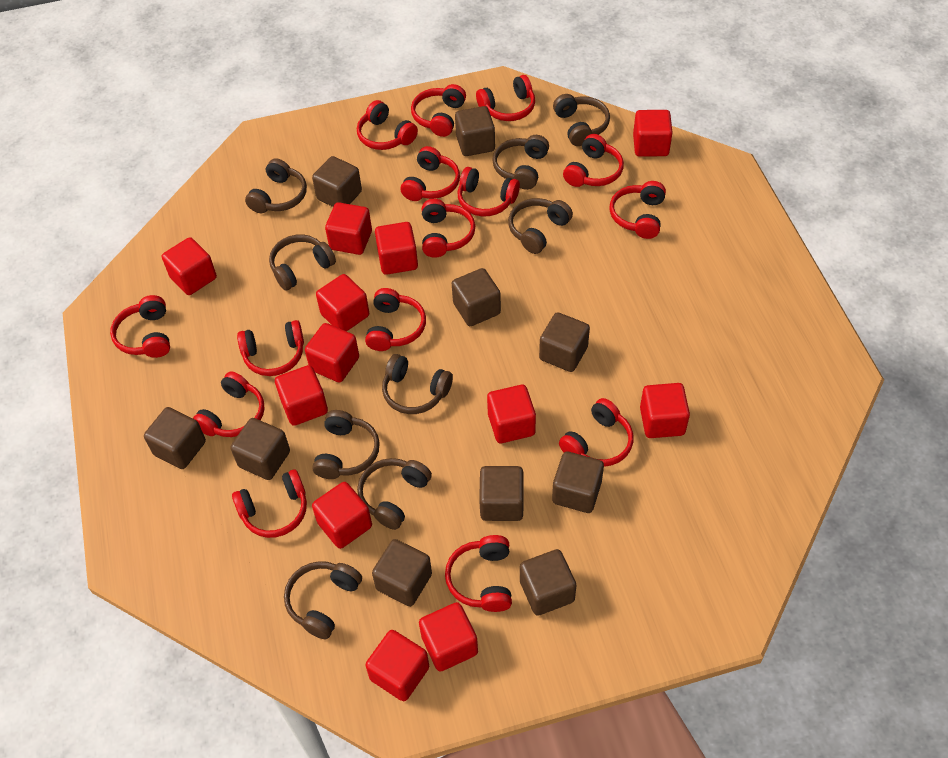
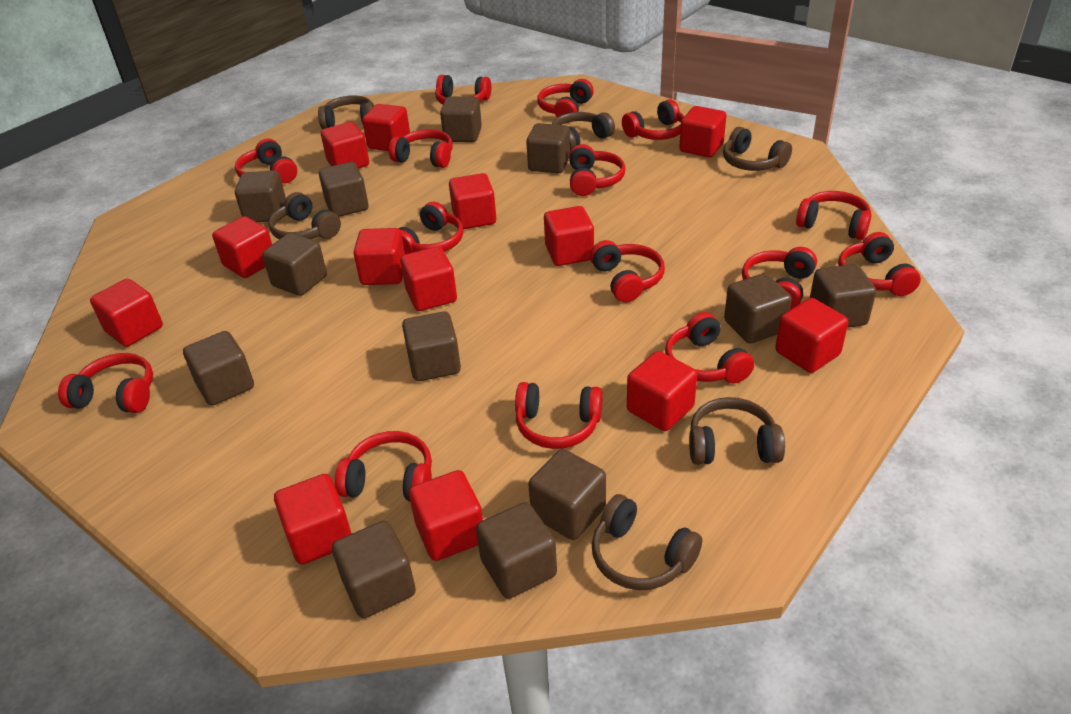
brown cube: [144,407,206,469] [231,418,290,480] [312,156,362,207] [372,539,432,607] [452,268,501,326] [455,106,495,156] [479,466,524,521] [520,549,576,616] [539,312,590,372] [552,451,604,513] = 10 -> [183,331,254,406] [235,171,286,222] [262,233,327,296] [319,162,369,217] [332,520,416,618] [402,311,461,381] [440,97,482,142] [476,502,557,599] [526,123,570,173] [528,449,606,540] [724,273,792,344] [810,264,876,328] = 12
brown headphones: [245,158,307,213] [269,234,336,291] [284,561,362,639] [312,410,380,479] [357,458,432,530] [382,354,453,414] [492,135,549,190] [508,198,573,254] [553,94,610,146] = 9 -> [269,192,341,239] [318,95,374,129] [552,112,615,151] [592,494,702,590] [689,397,785,465] [723,127,792,171] = 6
red cube: [162,237,217,295] [275,365,328,426] [305,323,359,383] [312,482,372,549] [316,274,369,331] [325,202,372,255] [365,630,429,701] [375,222,418,275] [419,602,478,672] [487,385,536,443] [633,110,673,157] [640,383,690,438] = 12 -> [90,279,163,347] [212,216,272,278] [274,474,352,565] [321,122,369,169] [353,228,405,285] [362,104,410,151] [400,246,457,311] [409,470,483,561] [449,173,496,229] [544,206,594,266] [627,351,697,431] [679,106,727,158] [775,298,848,373] = 13

